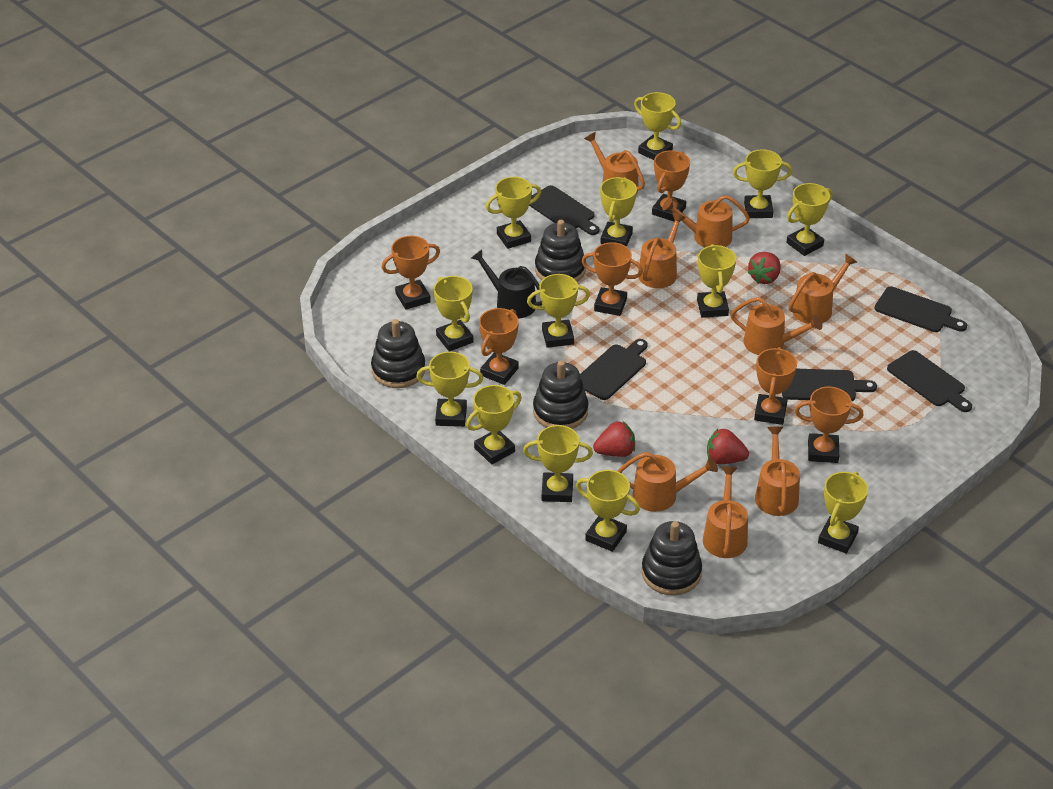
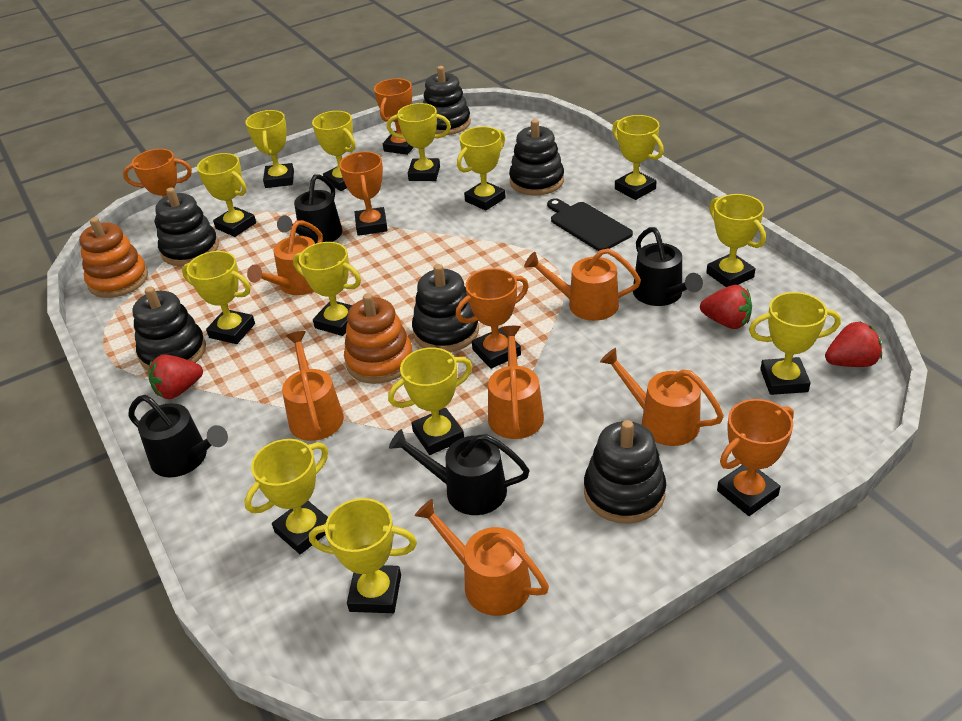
black cutting board: [529,185,599,235] [580,339,648,400] [782,369,877,401] [874,286,967,332] [887,350,972,412] = 5 -> [547,198,633,251] = 1
black stacking toy: [371,319,425,388] [533,360,588,429] [535,220,586,282] [642,521,702,595] = 4 -> [133,286,206,371] [155,187,219,266] [412,264,479,352] [423,66,471,135] [509,119,564,195] [584,420,666,524] = 6
black watering can: [471,249,542,319] = 1 -> [128,395,228,477] [277,174,343,244] [389,429,530,515] [633,227,703,306] = 4
orange stacking toy: none = 0 -> [79,217,148,298] [344,293,413,384] = 2
orange trophy: [382,236,440,310] [479,308,519,385] [581,242,643,316] [652,150,690,221] [754,347,797,425] [795,387,864,463] = 6 -> [123,149,192,229] [339,151,388,236] [374,78,414,155] [455,268,529,369] [717,399,794,516] = 5
orange watering can: [584,132,645,193] [617,452,718,512] [638,213,686,288] [662,195,750,247] [703,467,748,558] [730,297,823,355] [755,427,800,516] [789,254,857,324] = 8 -> [247,220,323,295] [282,331,344,441] [414,499,549,616] [488,326,544,439] [524,248,641,321] [600,348,724,446] = 6

